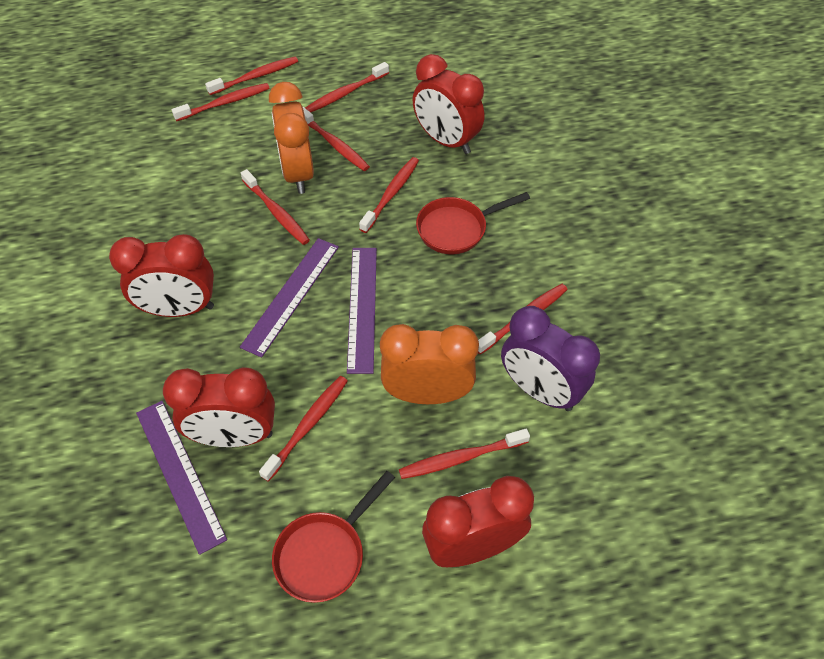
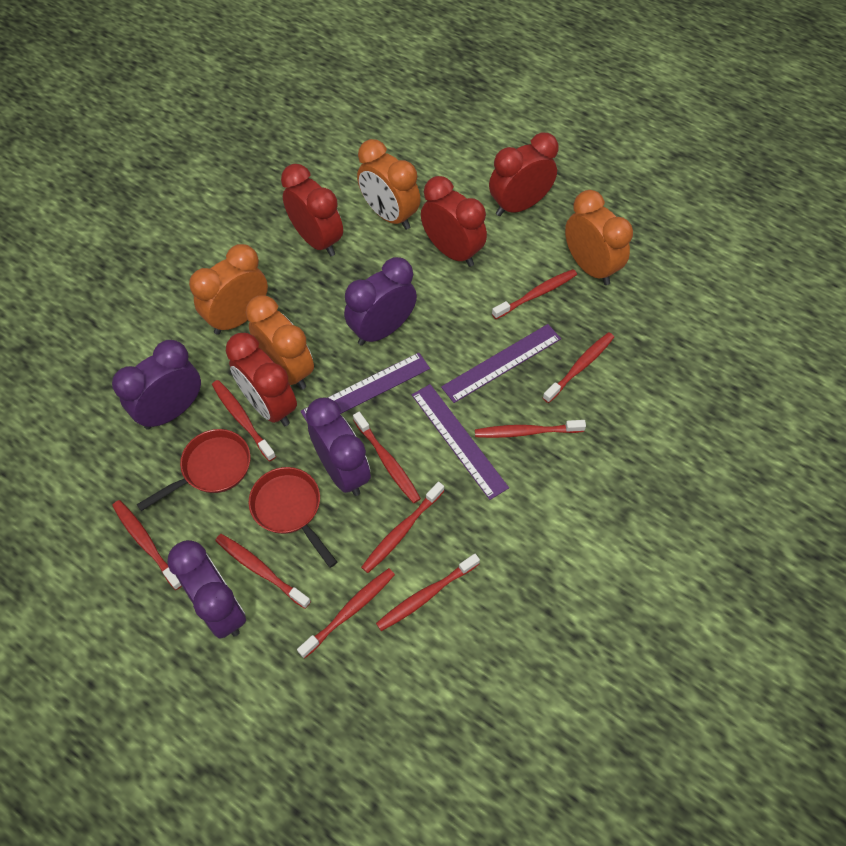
orange clock: [269,82,314,194] [380,324,479,404] = 2 -> [189,244,268,335] [246,295,314,390] [357,139,421,230] [565,190,633,285] = 4
purple clock: [501,306,600,411] = 1 -> [112,340,201,430] [167,540,246,639] [306,398,371,496] [344,257,417,346] = 4
red toothbrush: [172,83,270,121] [205,57,298,95] [241,169,310,245] [259,376,348,482] [303,107,370,171] [305,62,389,113] [359,157,419,233] [399,429,530,479] [478,284,568,354] = 9 -> [112,500,182,590] [212,380,276,461] [215,534,311,609] [297,568,395,659] [353,412,421,503] [361,482,444,573] [376,554,480,631] [475,420,586,438] [492,269,577,319] [543,332,614,403] = 10

